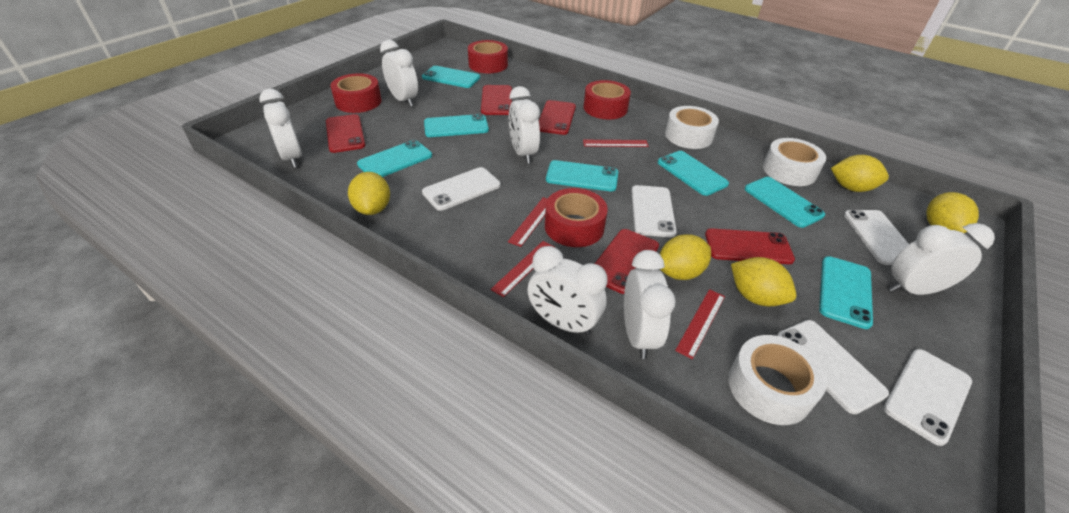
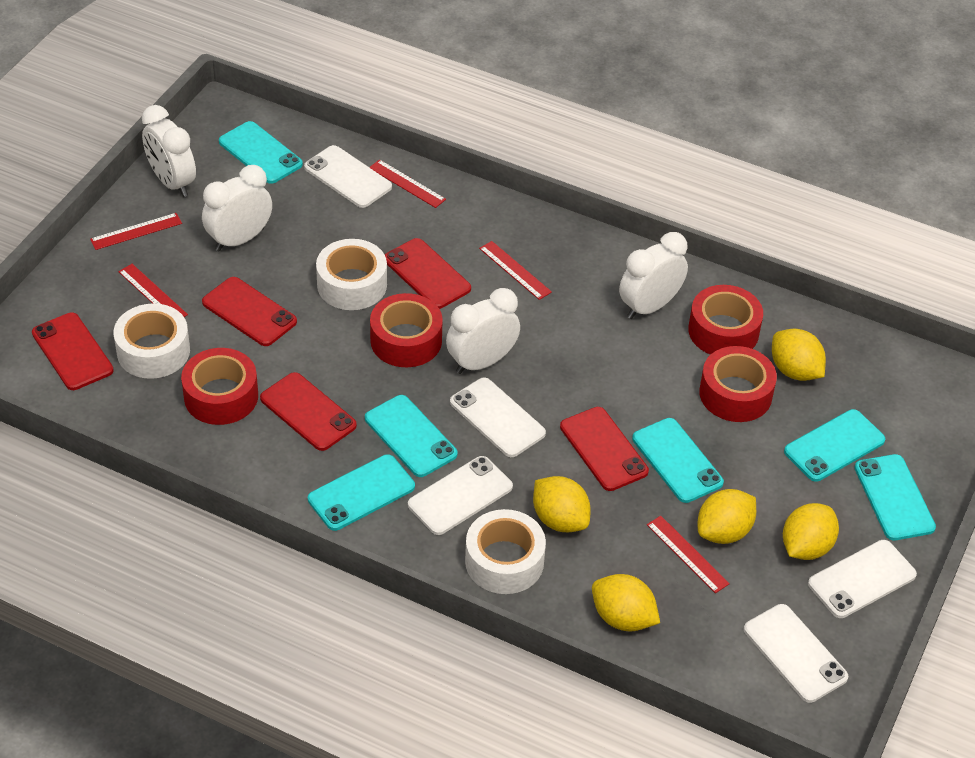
red ruler: [491,241,554,297] [508,197,547,247] [583,140,649,147] [675,289,725,359] = 4 -> [90,213,182,250] [118,264,188,317] [369,159,446,208] [479,241,552,300] [647,516,730,593] = 5
turquoise phone: [357,140,432,177] [422,66,480,88] [424,114,489,137] [546,160,618,191] [658,151,729,196] [745,177,825,228] [819,256,873,329] = 7 -> [219,121,303,184] [308,454,415,531] [365,395,458,477] [632,418,724,503] [784,409,885,482] [854,454,936,540] = 6
white clock: [259,89,302,168] [380,40,418,107] [509,86,540,164] [527,246,608,336] [624,250,676,359] [888,223,995,295] = 6 -> [142,105,196,197] [202,165,272,251] [446,288,520,374] [619,232,688,319] = 4

